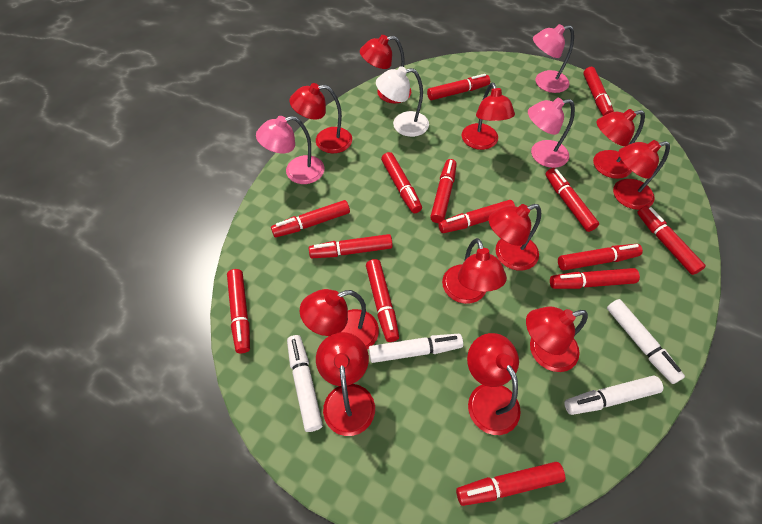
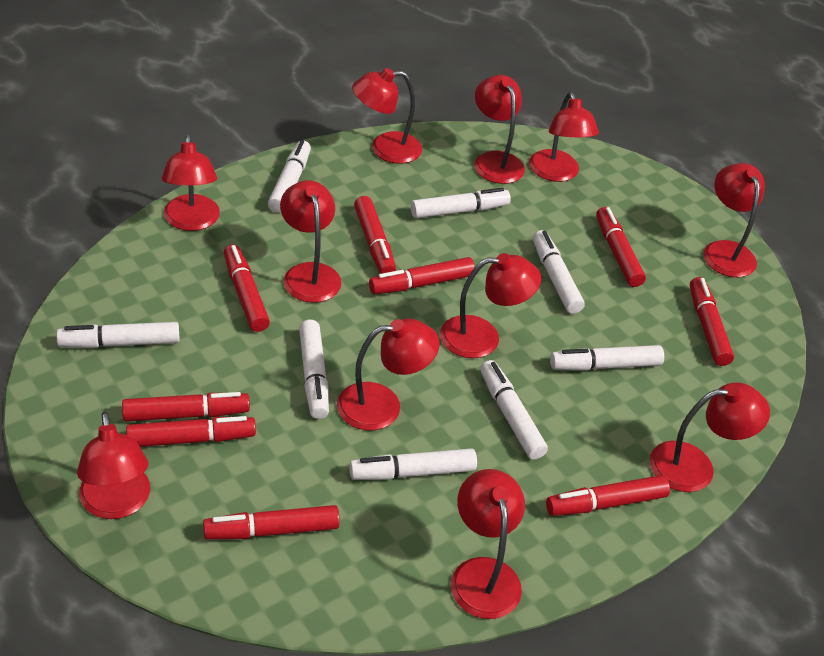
pink lamp: [256,116,325,184] [528,98,575,168] [533,24,574,93] = 3 -> none = 0
red marker: [227,269,250,353] [271,200,350,237] [309,234,393,258] [366,259,399,342] [381,152,422,213] [427,74,490,100] [430,159,457,223] [439,200,515,233] [456,462,566,506] [546,168,599,232] [550,268,640,289] [558,244,643,270] [583,67,614,116] [637,206,706,275] = 14 -> [122,392,250,422] [126,416,256,447] [203,505,340,540] [224,245,270,332] [354,196,396,274] [369,257,475,294] [546,475,670,516] [596,207,646,287] [690,277,734,366] = 9
white lamp: [376,66,429,137] = 1 -> none = 0
white marker: [287,335,323,432] [369,334,463,363] [564,375,663,415] [607,299,685,384] = 4 -> [56,322,180,348] [268,140,311,213] [299,320,329,419] [350,448,477,480] [411,188,511,219] [480,360,548,460] [533,230,585,314] [550,345,664,371] = 8

